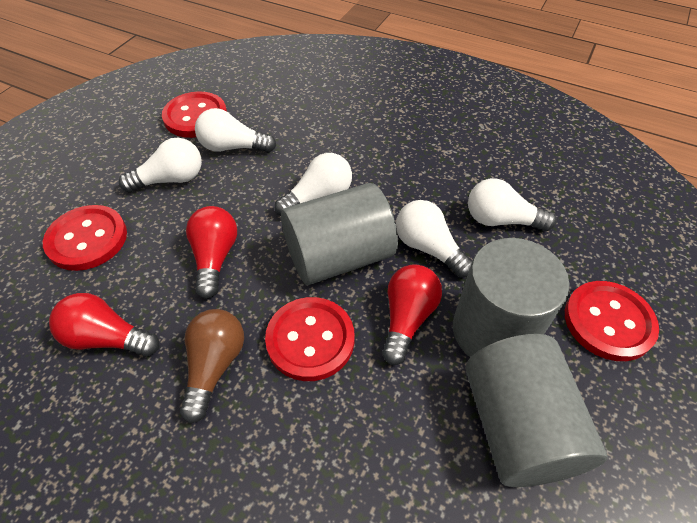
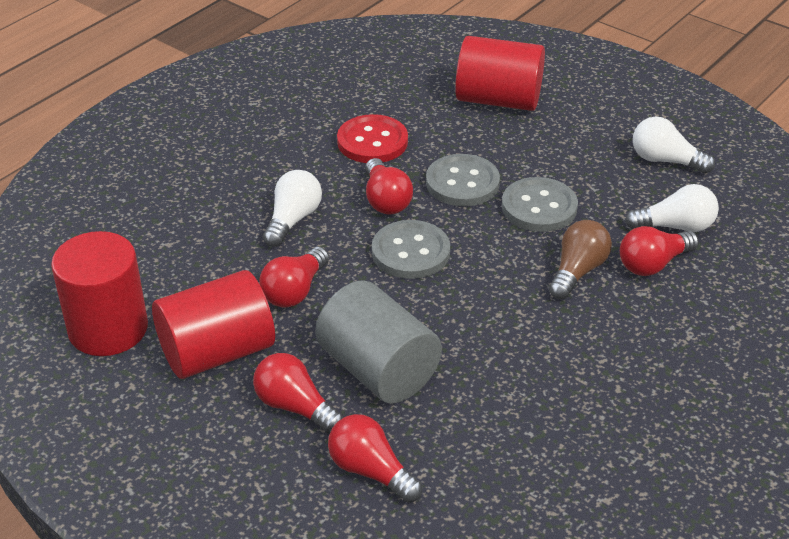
grey button: none = 0 -> [372,220,450,279] [426,154,500,206] [502,177,578,232] = 3
grey cylinder: [281,183,398,285] [453,238,570,358] [466,334,608,487] = 3 -> [315,280,442,404] = 1
red button: [43,205,127,271] [162,92,227,138] [265,297,355,381] [565,281,659,361] = 4 -> [337,114,408,163] = 1
red cylinder: none = 0 -> [51,231,148,356] [152,270,275,379] [455,36,545,111] = 3
red light bulb: [49,293,159,357] [186,206,237,299] [382,264,442,365] = 3 -> [253,353,344,434] [260,247,329,308] [328,414,422,503] [365,158,413,215] [620,226,699,276] = 5
white light bulb: [119,138,202,193] [195,108,276,153] [275,153,352,216] [396,200,472,278] [468,179,557,231] = 5 -> [263,170,322,247] [625,184,719,232] [633,117,715,174] = 3

